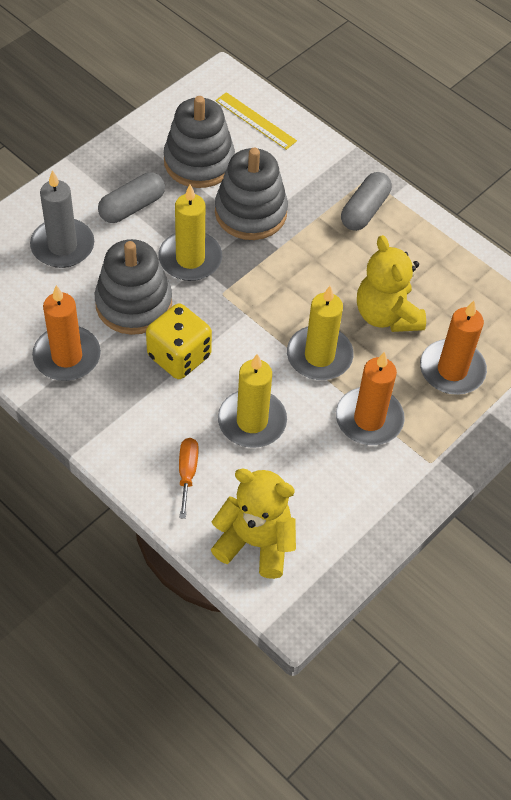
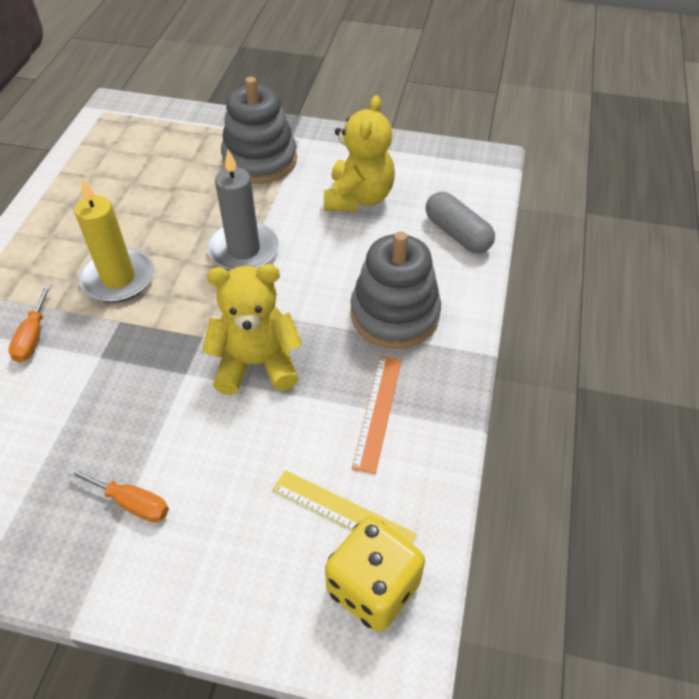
grey capsule: [98,172,165,223] [341,172,392,231] = 2 -> [426,192,495,253] = 1
grey stacking toy: [95,239,172,335] [164,96,235,188] [215,148,288,240] = 3 -> [221,77,297,184] [350,231,441,349] = 2
orange candle: [32,285,101,381] [336,352,405,445] [420,301,487,395] = 3 -> none = 0
orange ruler: none = 0 -> [352,356,402,474] = 1
orange screwdriver: [179,438,199,519] = 1 -> [8,285,52,363] [68,467,169,522] = 2
yellow candle: [158,185,222,281] [218,354,287,448] [287,286,354,380] = 3 -> [74,178,154,303] = 1

